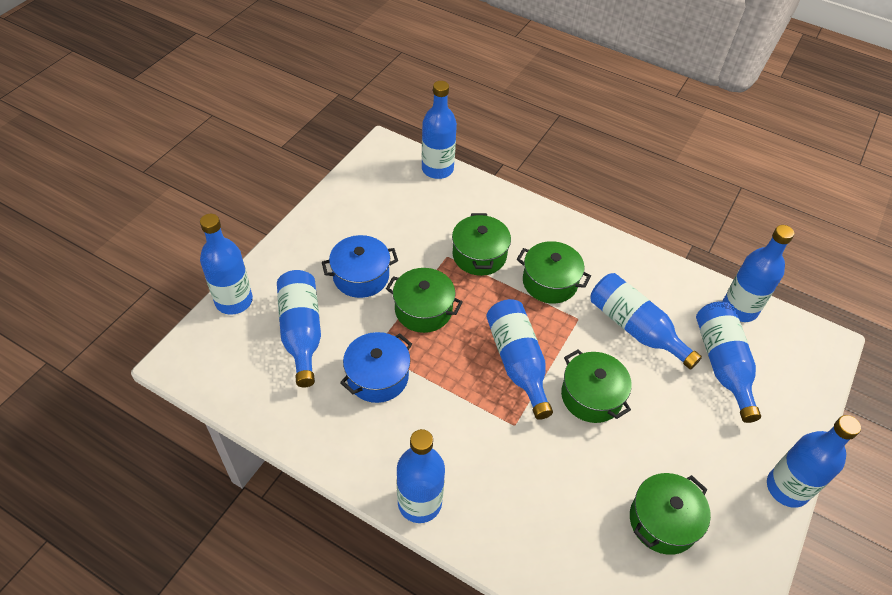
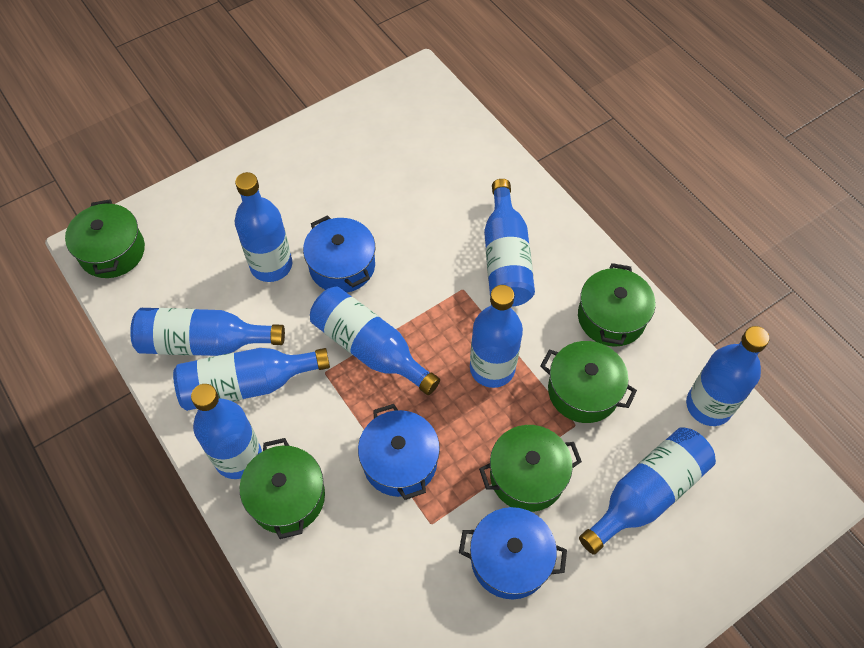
blue pot: [322,235,398,298] [340,332,412,403] = 2 -> [303,215,375,293] [358,404,440,500] [459,507,567,599] = 3

